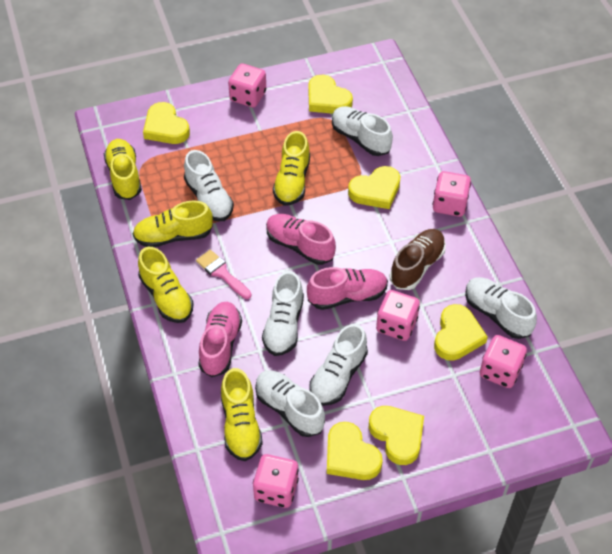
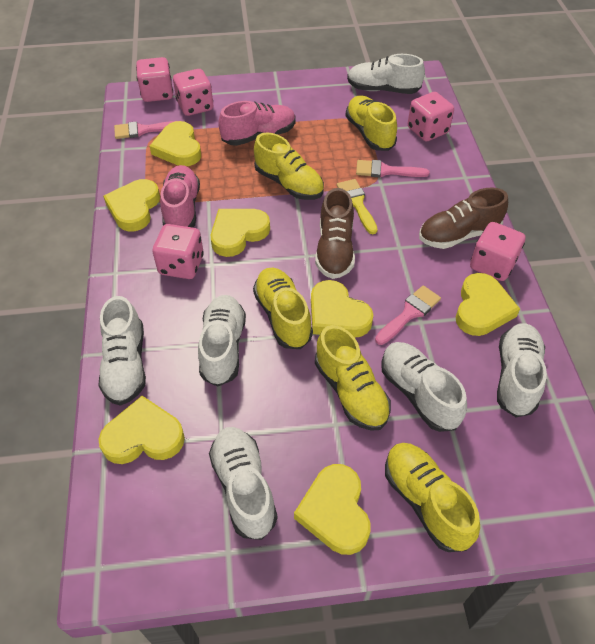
brown shoe: [389,229,446,290] = 1 -> [315,188,355,279] [419,188,508,249] = 2
pink brush: [196,250,252,299] = 1 -> [114,121,175,139] [356,160,430,177] [375,286,441,345] = 3
pink shoe: [198,302,242,377] [266,214,336,265] [307,267,388,310] = 3 -> [160,165,200,228] [218,101,295,146] = 2
yellow brush: none = 0 -> [337,179,378,234] = 1
yellow heart: [143,102,190,144] [308,75,353,114] [327,422,383,480] [348,166,400,209] [369,406,424,465] [434,304,488,361] = 6 -> [98,396,185,464] [103,179,160,231] [149,121,201,166] [211,209,270,257] [294,464,371,555] [311,280,373,338] [456,273,520,336] = 7

